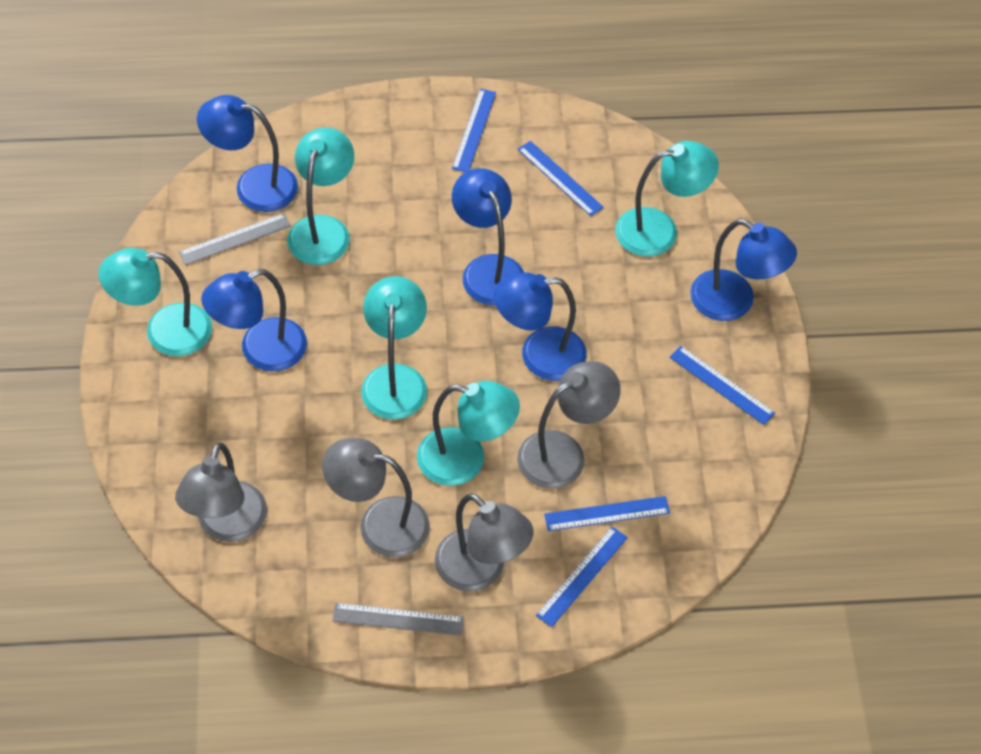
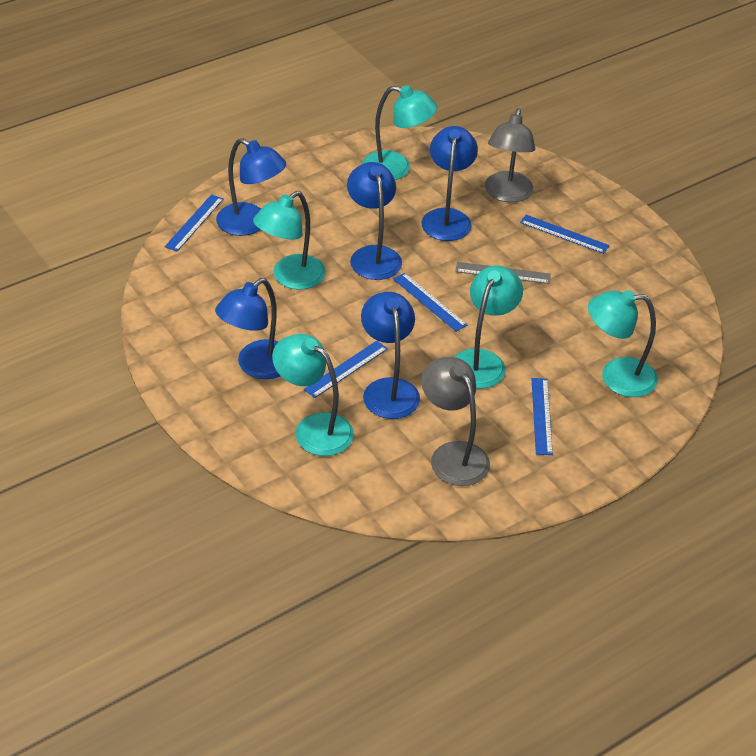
grey lamp: [175,442,267,542] [322,438,430,558] [435,493,533,591] [517,361,621,489] = 4 -> [421,357,490,486] [485,108,535,203] = 2
grey ruler: [179,213,291,265] [332,603,464,636] = 2 -> [455,262,551,284] = 1

